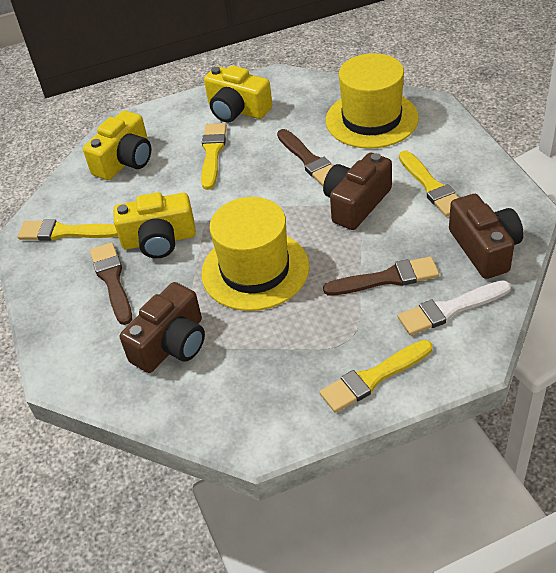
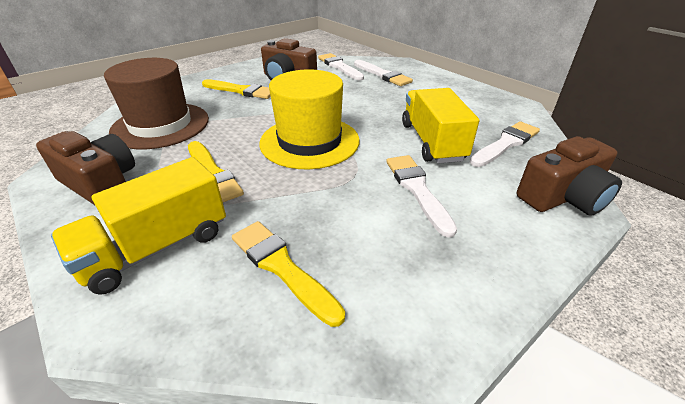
brown brush: [90,242,132,325] [277,129,333,186] [323,256,439,296] = 3 -> none = 0
brown hat: none = 0 -> [104,58,209,149] = 1
white brush: [398,280,511,335] = 1 -> [318,53,364,80] [354,60,413,86] [386,155,457,238] [470,121,540,167] = 4
yellow brush: [18,219,118,241] [201,123,227,190] [319,340,432,413] [399,150,459,217] = 4 -> [188,141,244,202] [202,79,271,99] [232,221,345,327] = 3
yellow camera: [83,110,151,180] [113,192,196,258] [204,65,272,123] = 3 -> none = 0
yellow hat: [201,197,309,311] [326,53,419,149] = 2 -> [259,69,360,169] = 1
yellow truck: none = 0 -> [51,157,226,295] [402,88,479,164] = 2

